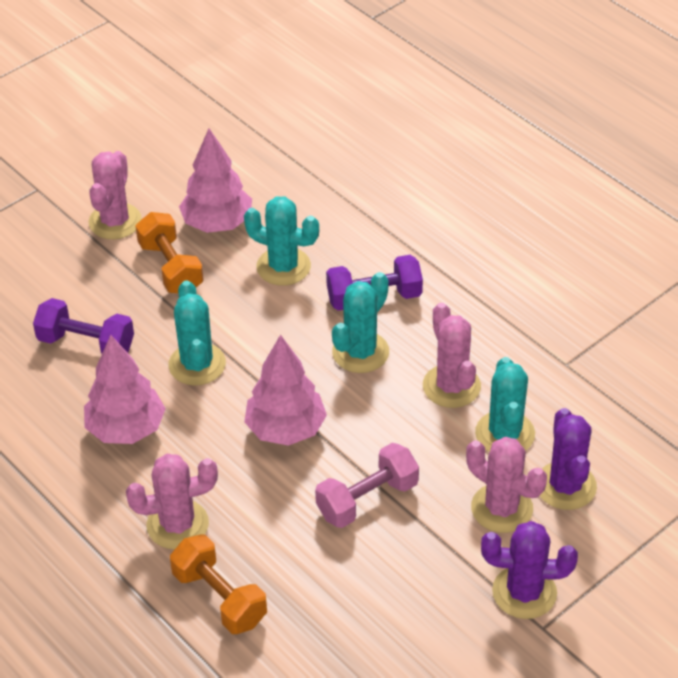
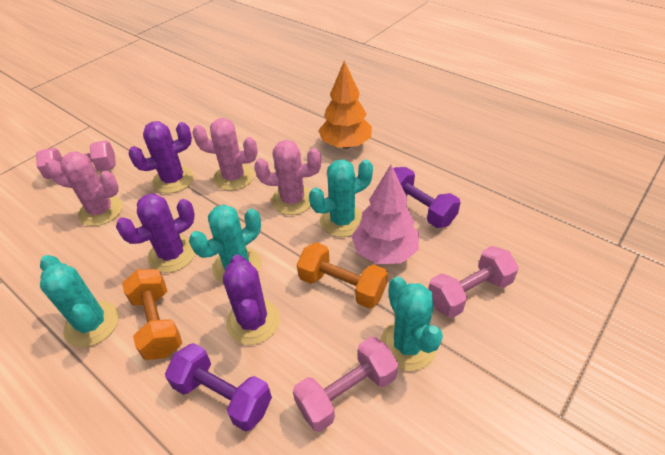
orange tree: none = 0 -> [318,61,372,149] = 1
pink cactus: [88,151,142,239] [126,454,218,549] [423,303,481,408] [466,437,547,533] = 4 -> [45,151,123,226] [192,118,258,190] [254,140,321,215] = 3
pink dumbbell: [315,443,419,528] = 1 -> [36,140,116,179] [293,337,398,432] [428,246,519,318] = 3
pink tree: [84,335,166,444] [179,128,252,233] [244,334,327,446] = 3 -> [352,165,419,264] = 1
purple cactus: [481,521,578,619] [540,408,597,510] = 2 -> [116,193,195,273] [128,121,194,193] [223,255,280,345] = 3

